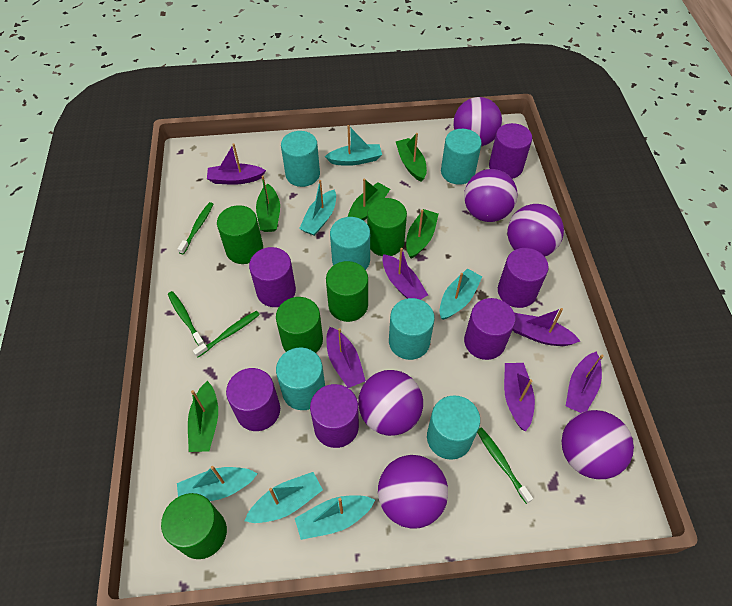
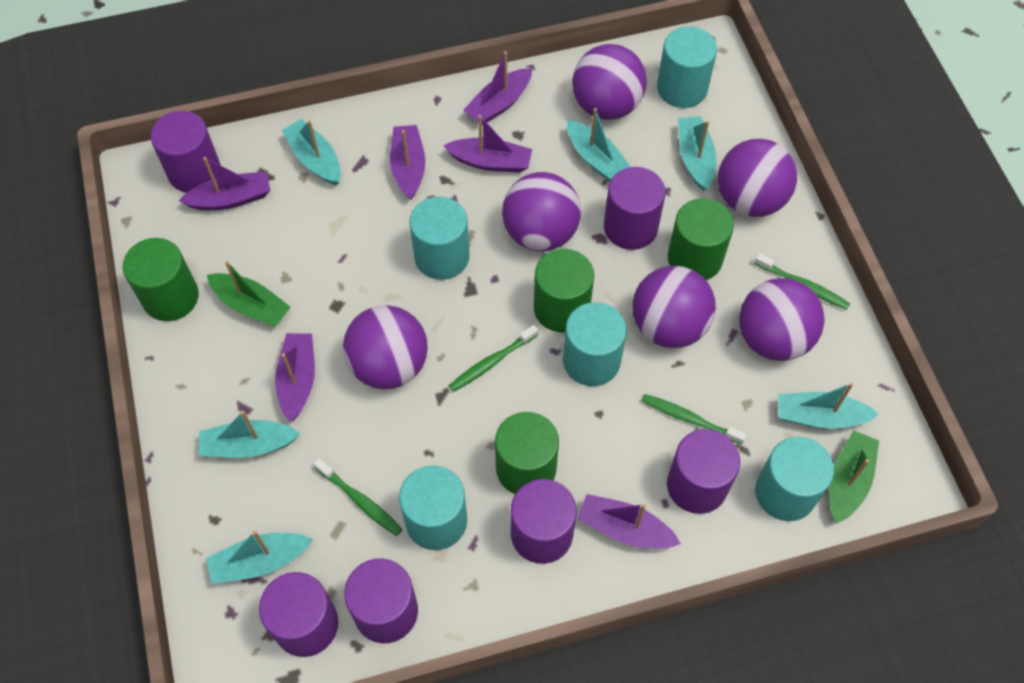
green boat: [188,381,218,452] [256,176,280,232] [348,178,390,221] [396,133,427,182] [406,209,438,259] = 5 -> [207,261,291,326] [829,430,879,524] = 2
green cylinder: [161,493,227,559] [217,205,263,264] [276,297,323,353] [326,261,368,322] [367,198,407,256] = 5 -> [123,238,199,321] [495,412,559,494] [534,249,594,332] [668,198,734,280] = 4
turquoise cylinder: [276,348,325,410] [281,131,320,187] [330,217,370,270] [389,298,435,360] [427,395,480,460] [441,129,482,185] = 6 -> [399,465,467,550] [409,196,470,280] [563,302,627,386] [657,26,717,108] [755,437,834,521] = 5

